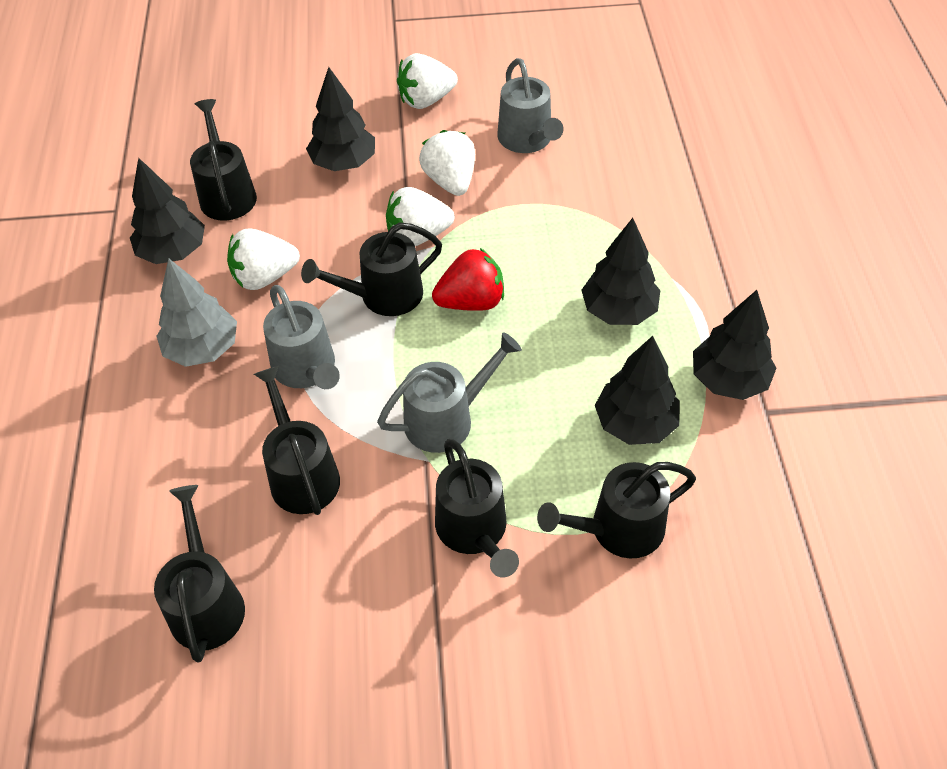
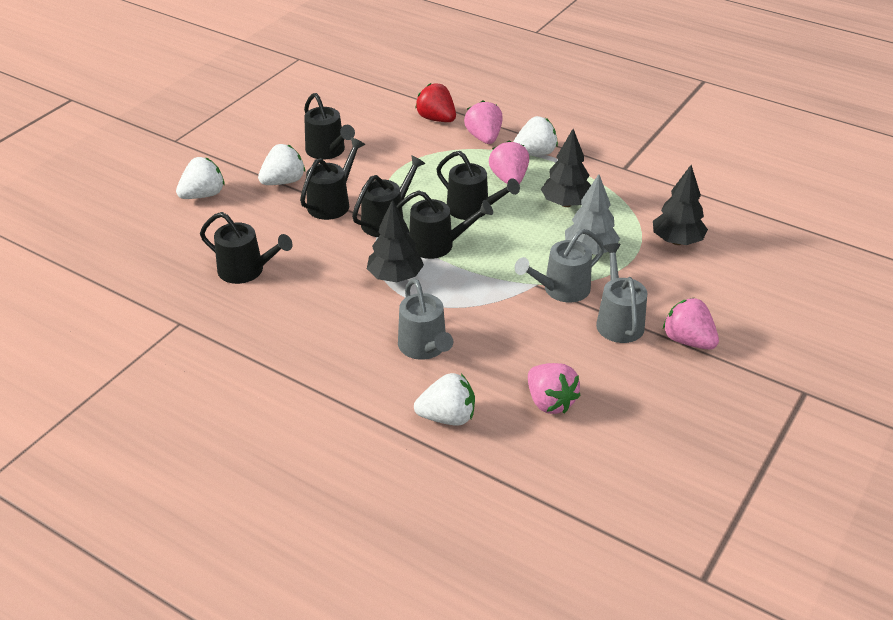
black tree: [130,157,205,264] [306,67,375,171] [581,218,660,325] [595,336,680,445] [693,290,777,400] = 5 -> [367,199,424,282] [541,129,591,207] [653,165,708,245] = 3
pink strawberry: none = 0 -> [464,100,503,144] [489,140,529,184] [528,363,581,414] [663,298,719,350] = 4

